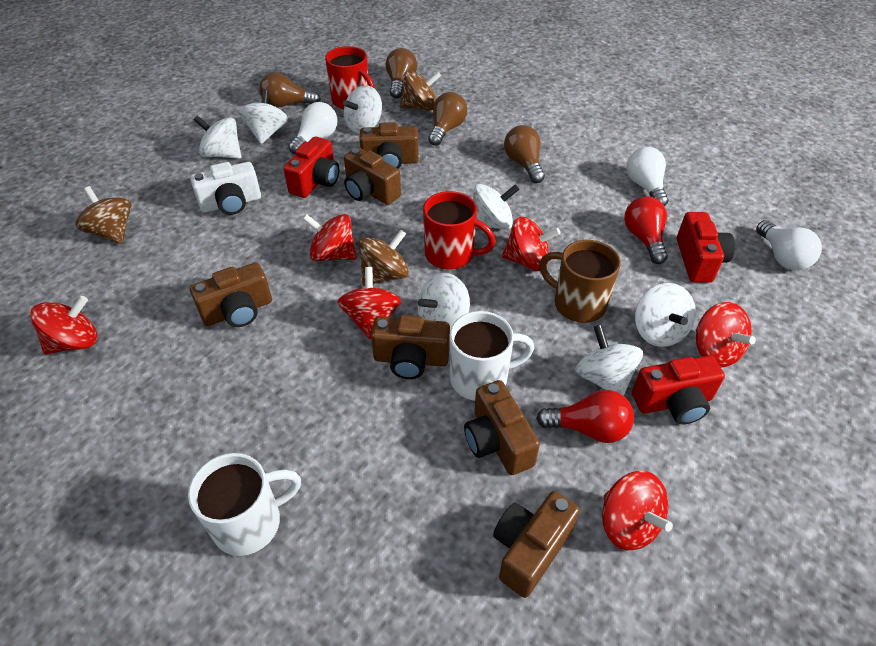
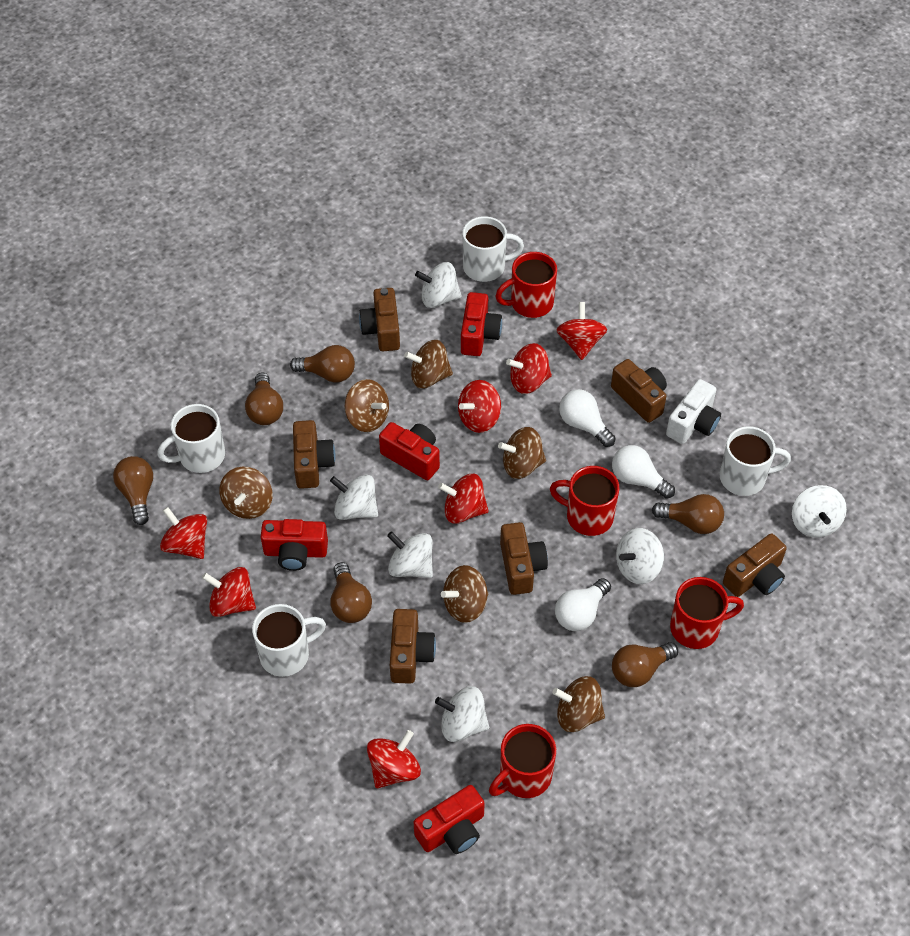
brown light bulb: [259,72,321,107] [386,48,417,98] [428,92,467,146] [504,125,545,183] = 4 -> [113,456,153,525] [245,372,283,425] [290,345,355,383] [330,562,372,623] [612,642,678,687] [652,494,724,534] = 6
brown mug: [539,240,621,323] = 1 -> none = 0
brown spinning top: [75,186,131,244] [359,230,409,286] [400,71,441,110] = 3 -> [219,467,273,519] [345,379,389,432] [404,340,453,388] [441,565,488,623] [498,427,546,479] [552,676,605,732] = 6
red camera: [284,136,339,198] [632,355,725,424] [677,212,735,283] = 3 -> [261,519,328,571] [379,422,440,480] [414,785,485,854] [461,292,502,356] = 4
red light bulb: [536,390,634,443] [624,196,668,264] = 2 -> none = 0
red mug: [325,46,375,109] [423,191,496,269] = 2 -> [489,724,556,798] [495,252,557,318] [550,466,619,536] [670,577,744,649] = 4
red spinning top: [30,296,97,355] [303,214,357,261] [337,267,401,339] [502,217,561,271] [602,471,673,550] [696,302,756,367] = 6 -> [160,507,207,559] [202,567,256,617] [367,730,421,788] [438,474,489,524] [458,380,501,433] [506,343,552,394] [556,302,607,360] = 7
white mug: [188,453,301,556] [450,311,534,401] = 2 -> [157,404,225,473] [252,604,326,677] [462,216,524,282] [720,426,791,496] = 4
white spinning top: [194,115,241,159] [238,89,288,144] [343,85,382,134] [417,273,470,329] [473,184,520,230] [575,325,643,396] [635,283,696,347] = 7 -> [330,475,378,520] [387,531,433,578] [415,262,462,308] [435,686,489,742] [616,528,664,584] [792,485,847,538] = 6

